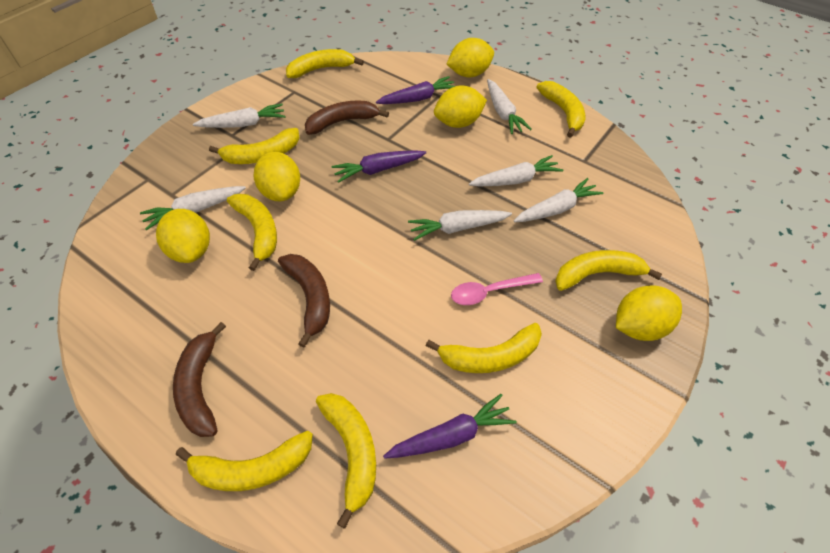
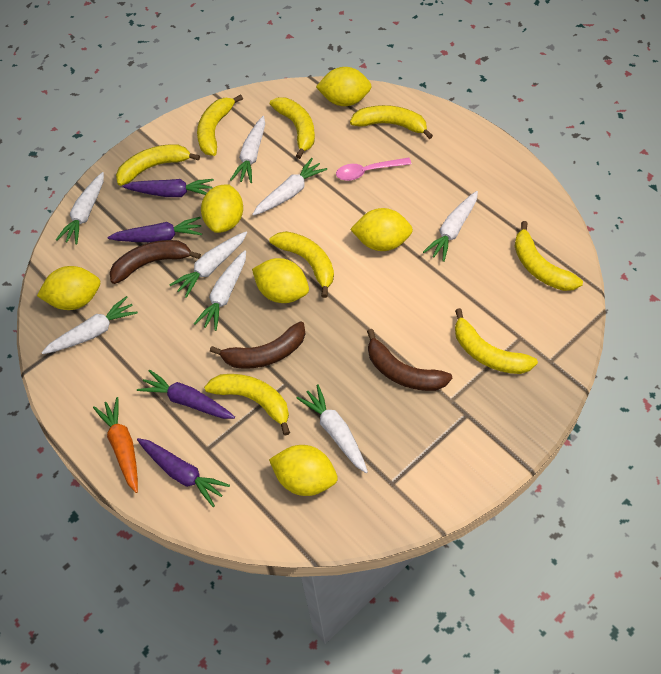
orange carrot: none = 0 -> [93,397,138,493] = 1
purple carrot: [331,150,426,183] [376,76,455,104] [383,394,517,459] = 3 -> [107,217,202,242] [123,179,214,197] [137,370,235,419] [137,438,230,507] = 4
white carrot: [140,186,246,230] [193,103,285,128] [408,210,512,241] [469,155,563,186] [487,79,532,134] [514,178,603,222] = 6 -> [41,296,138,354] [56,172,104,245] [170,231,247,298] [194,250,246,331] [230,116,265,183] [252,158,327,216] [297,384,368,473] [423,191,478,262] = 8
yellow lemon: [156,209,210,263] [253,152,300,201] [434,85,487,128] [447,38,494,77] [616,285,682,341] = 5 -> [37,266,100,310] [201,184,243,233] [252,258,309,303] [269,445,338,496] [316,67,372,106] [350,208,413,251] = 6

